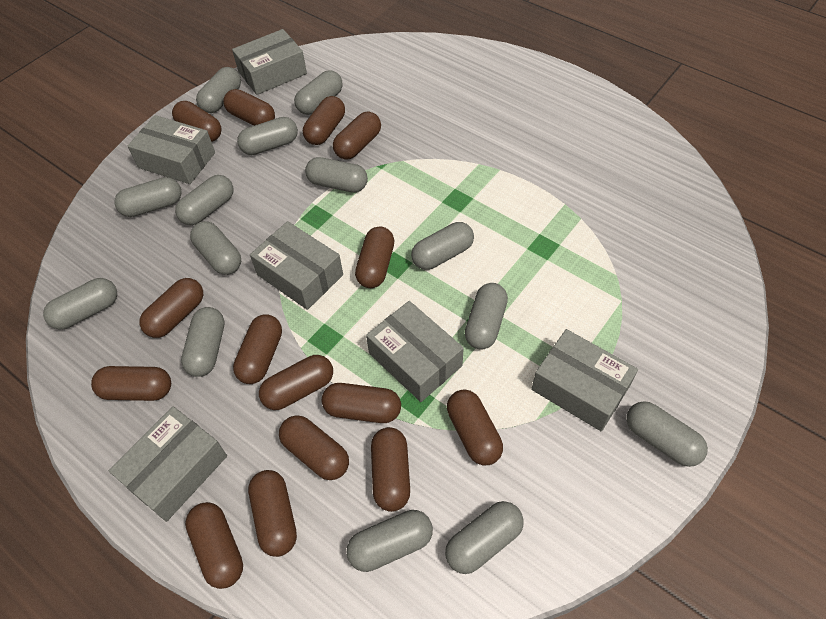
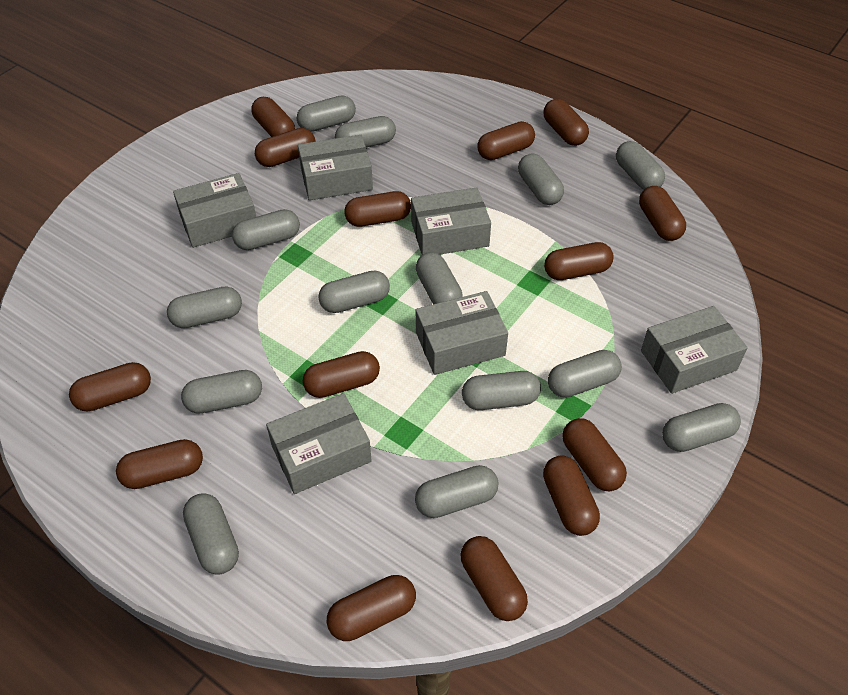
brown capsule: [91,366,171,401] [140,278,203,338] [172,101,221,142] [185,502,243,589] [223,89,275,126] [233,314,282,384] [248,470,297,557] [259,355,333,410] [279,415,349,480] [303,96,345,145] [322,383,401,423] [333,112,381,159] [355,226,394,288] [371,427,410,512] [447,389,503,466] = 15 -> [69,362,151,412] [116,439,203,489] [252,97,295,137] [255,128,315,167] [303,351,380,398] [327,575,416,641] [344,191,411,227] [461,536,528,621] [477,121,535,160] [543,99,589,146] [543,455,600,536] [544,242,614,280] [562,418,627,492] [639,186,686,241] = 14

